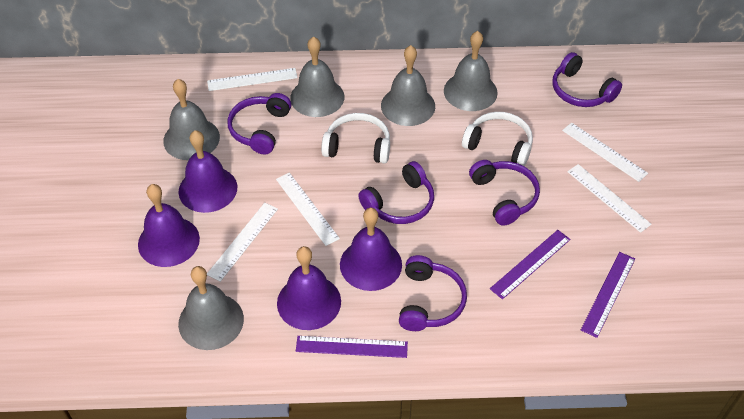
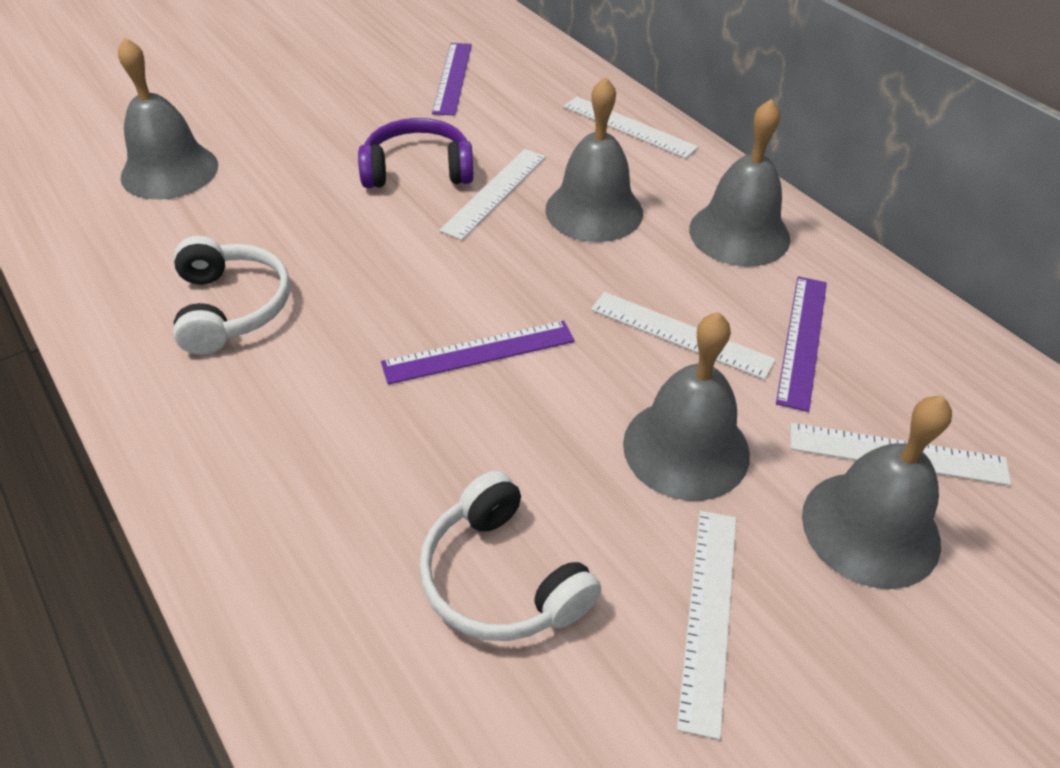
purple bell: [138,184,200,267] [179,130,237,213] [277,246,341,330] [340,208,402,291] = 4 -> none = 0
purple headphones: [227,93,291,155] [358,161,434,224] [399,255,467,331] [469,160,540,226] [552,52,622,107] = 5 -> [358,118,474,188] = 1

